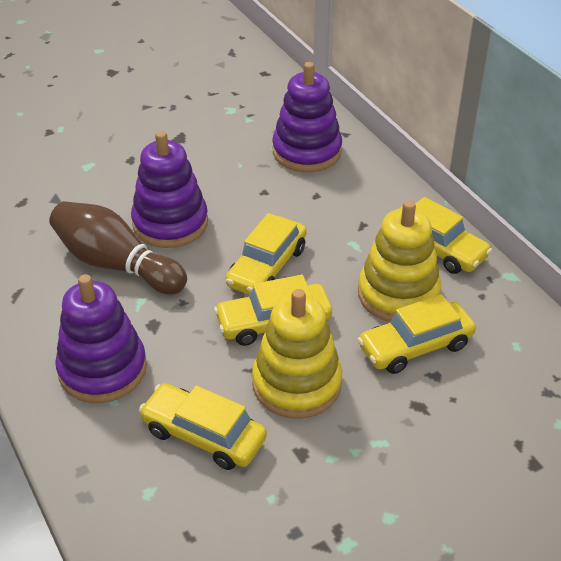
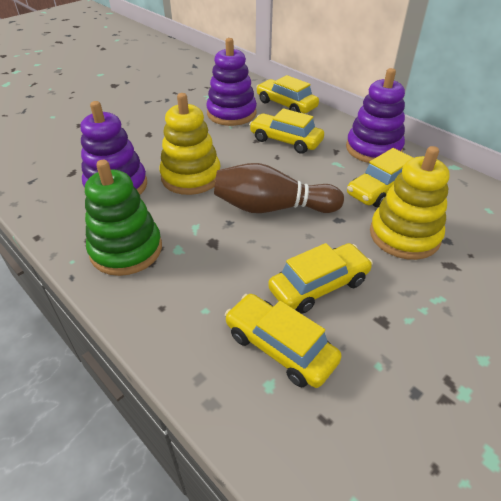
green stacking toy: none = 0 -> [85,160,162,276] = 1

